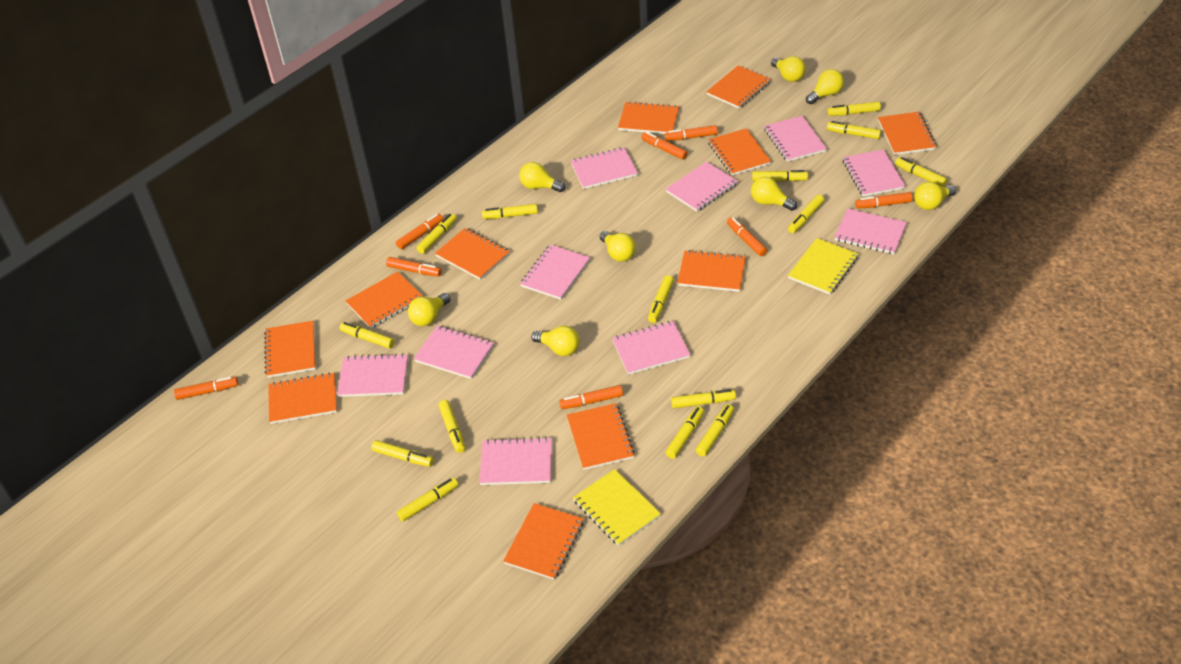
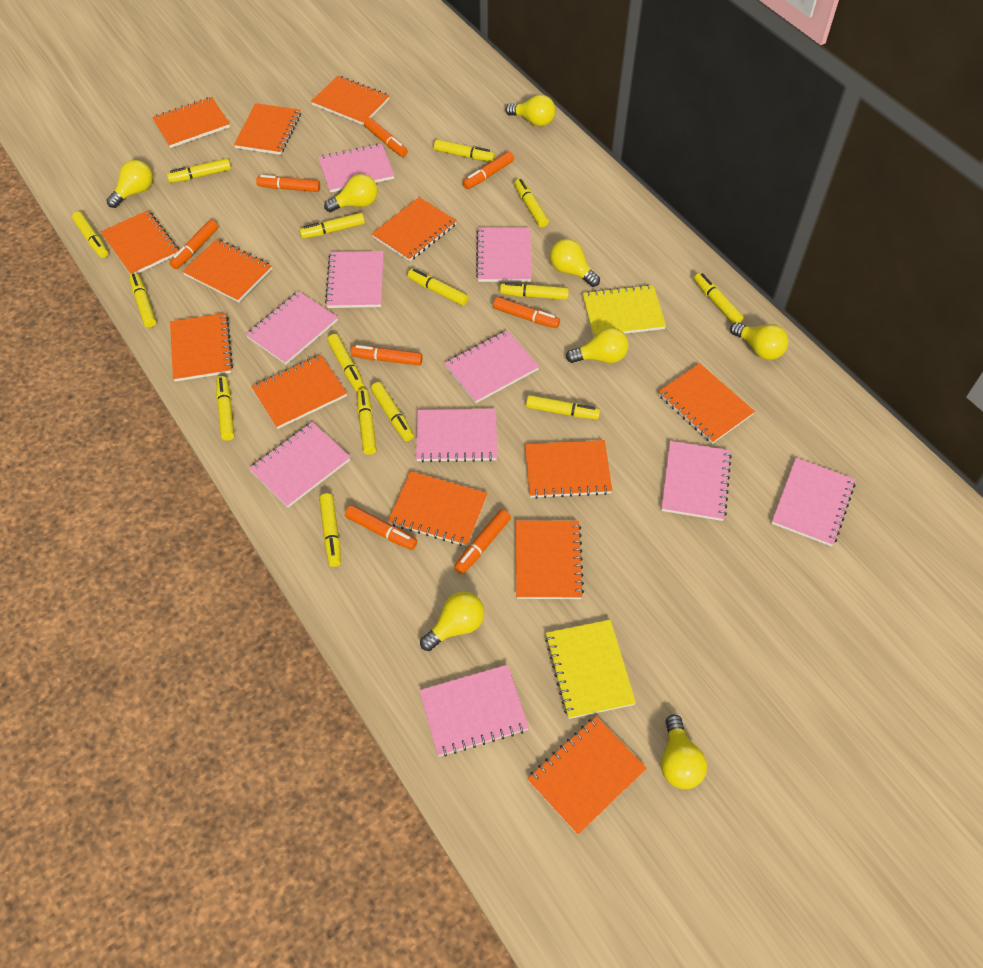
orange notebook: [264,321,316,378] [268,373,337,424] [345,272,423,329] [435,228,510,280] [503,503,584,580] [567,403,635,470] [618,101,679,134] [677,250,746,292] [706,65,771,109] [708,128,771,175] [878,112,937,155] = 11 -> [101,210,179,274] [152,97,230,148] [170,313,233,382] [182,239,272,302] [234,103,301,155] [252,355,347,429] [311,76,390,125] [372,197,457,261] [388,471,488,547] [516,520,584,599] [525,440,612,499] [527,716,647,835] [658,363,755,444] = 13

